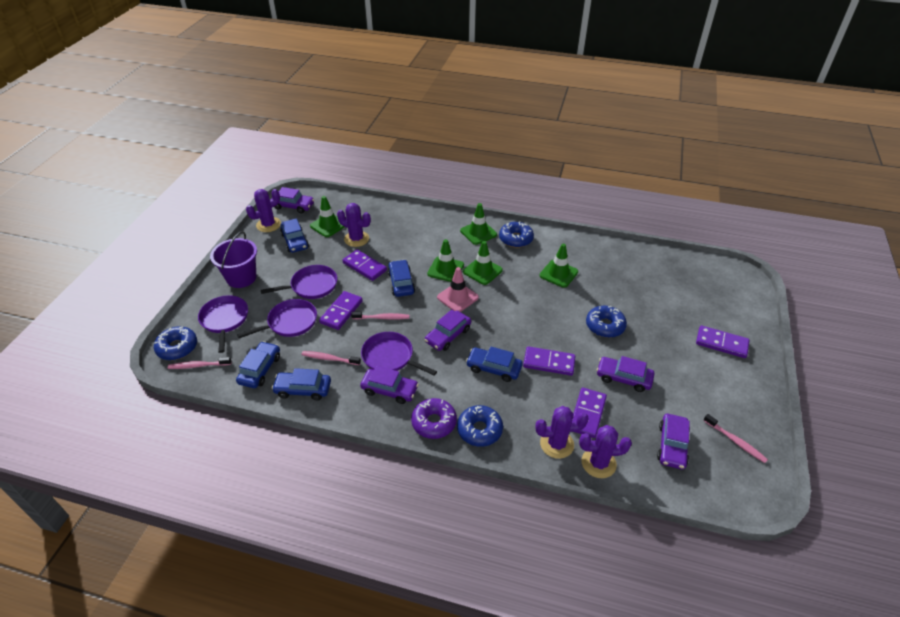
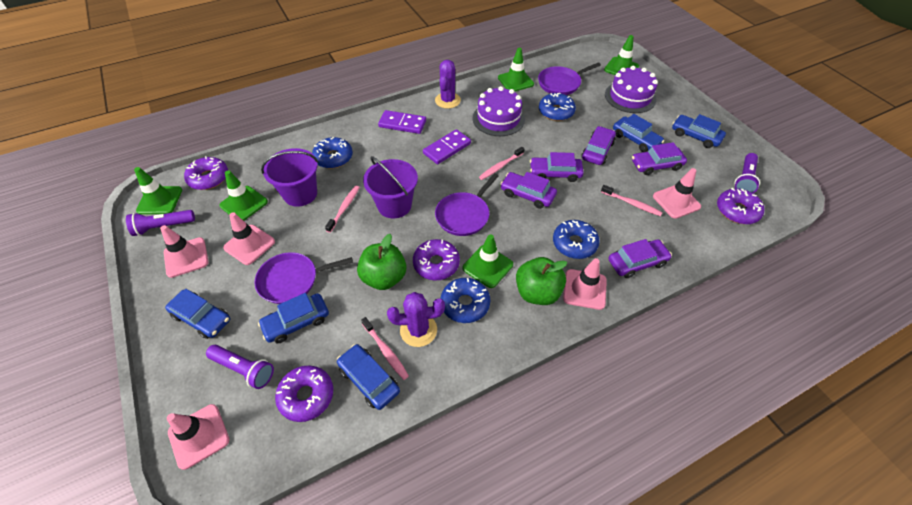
green apple: none = 0 -> [357,234,406,290] [516,257,567,305] = 2
pink traffic cone: [437,267,479,312] = 1 -> [160,225,209,278] [167,404,229,470] [223,212,275,265] [563,258,607,310] [653,168,701,219] = 5
purple bucket: [210,231,257,288] = 1 -> [261,148,318,207] [363,156,418,218] = 2
purple cactus: [246,189,281,232] [337,203,371,247] [535,406,589,459] [579,425,632,478] = 4 -> [387,292,445,347] [435,60,461,109] = 2
purple cake: none = 0 -> [473,86,525,136] [605,66,658,113] = 2
purple domino: [319,291,363,330] [343,250,387,281] [523,346,576,376] [572,387,607,438] [696,325,749,358] = 5 -> [378,110,426,134] [423,129,471,164] = 2
purple donut: [411,398,457,439] = 1 -> [184,156,228,190] [275,366,333,422] [413,239,460,280] [717,188,765,224] = 4
purple flashlight: none = 0 -> [126,210,195,236] [206,345,274,389] [734,153,760,193] = 3
purple pan: [198,295,248,353] [237,299,317,339] [261,265,337,299] [361,332,437,376] = 4 -> [254,252,353,304] [435,173,498,236] [538,62,601,95] = 3

